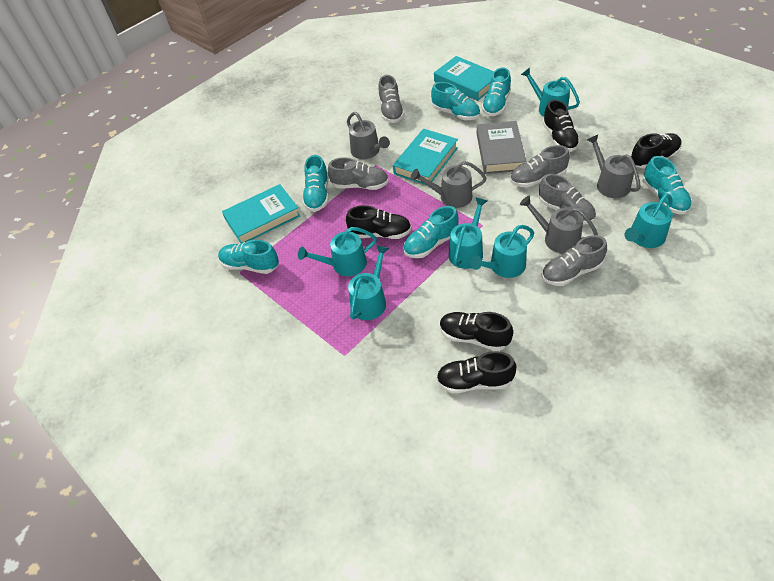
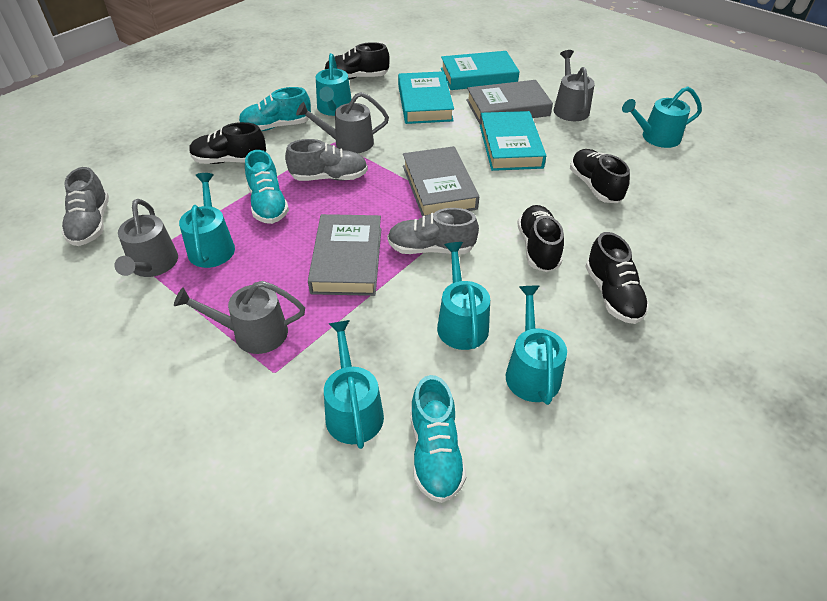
grey book: [476,121,527,174] = 1 -> [308,214,381,296] [403,146,479,217] [466,80,553,125] = 3
grey shoe: [328,157,389,190] [378,75,405,123] [510,145,570,188] [539,174,596,224] [541,235,607,286] = 5 -> [61,167,109,246] [285,139,368,181] [387,208,479,254] = 3
turquoise shoe: [218,240,279,274] [302,155,329,212] [403,206,459,258] [431,82,480,120] [481,67,511,116] [642,156,692,214] = 6 -> [239,87,311,131] [245,150,289,224] [410,375,467,503] = 3

